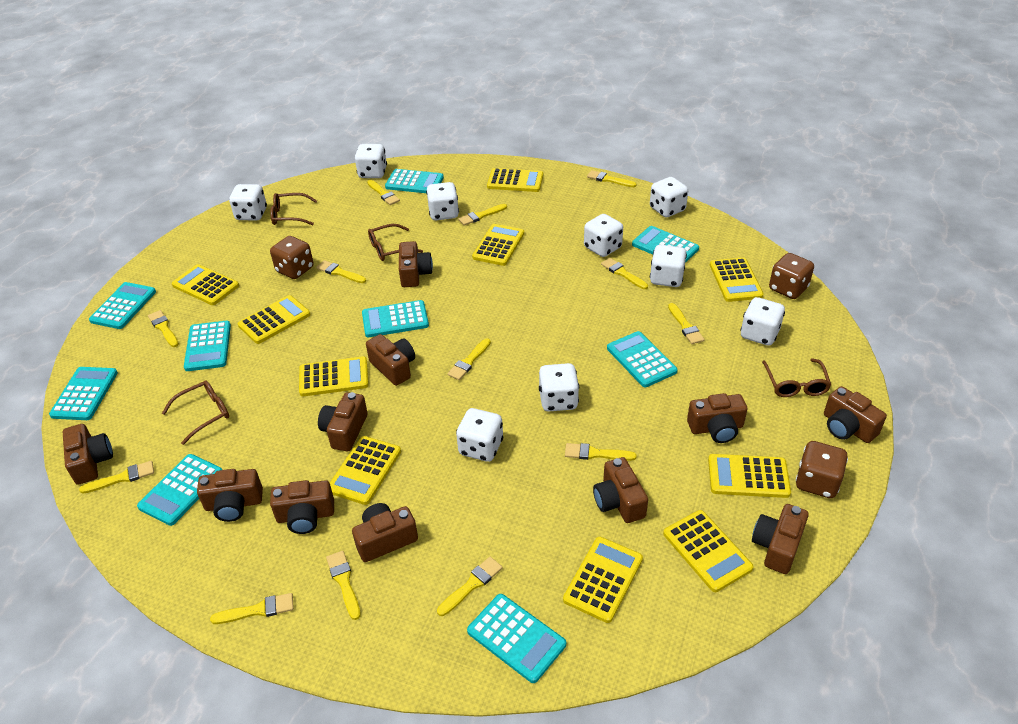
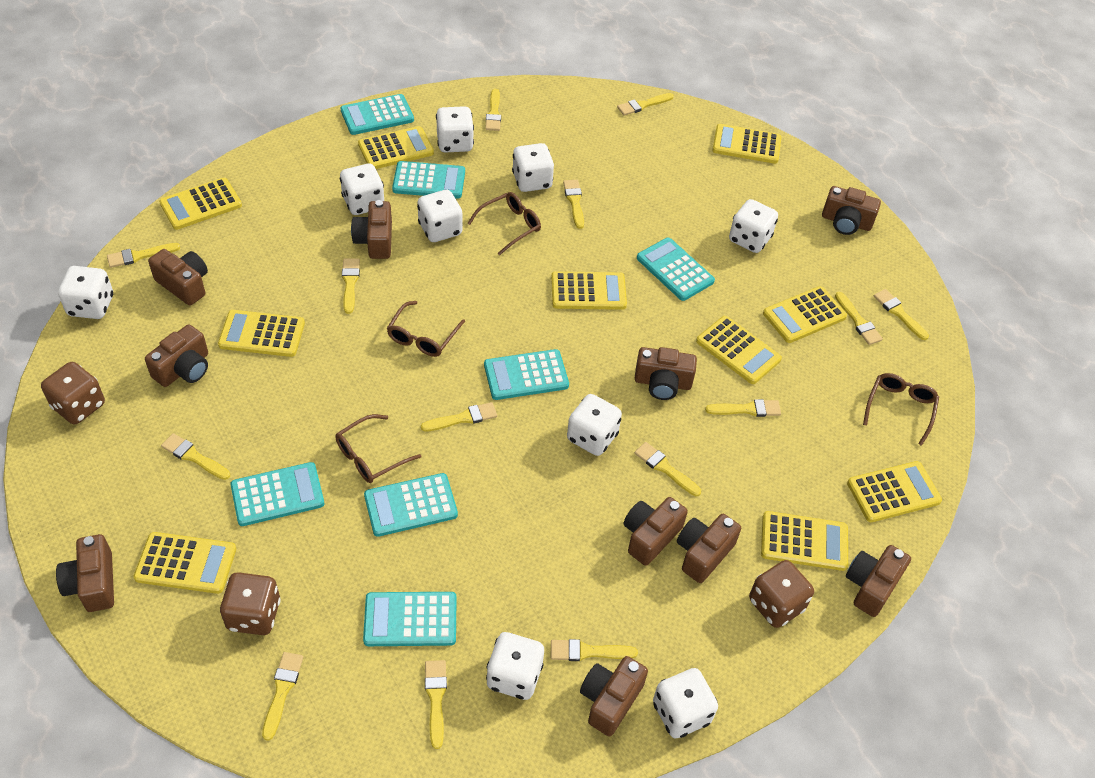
brown camera: [63,424,113,485] [197,469,263,522] [270,480,334,534] [318,392,368,451] [352,503,418,562] [366,334,415,386] [399,241,433,287] [593,457,648,523] [687,393,748,443] [752,504,809,574] [824,386,887,443] = 11 -> [56,534,114,612] [145,324,208,387] [148,249,208,305] [351,200,392,259] [580,656,648,736] [624,497,688,566] [635,347,697,400] [677,514,741,583] [822,186,881,235] [846,545,911,617] = 10
turquoise calculator: [49,367,118,420] [89,282,156,329] [137,454,222,526] [184,321,231,371] [362,300,429,337] [385,169,444,193] [467,594,566,683] [607,331,678,387] [632,226,699,263] = 9 -> [230,462,324,526] [341,94,414,135] [363,592,457,646] [364,473,458,537] [392,161,465,199] [484,349,569,400] [637,238,715,301] = 7
yellow brush: [79,461,154,494] [148,310,179,347] [210,593,294,624] [316,260,366,283] [326,551,361,620] [367,180,400,205] [437,557,502,616] [447,338,491,380] [458,204,507,226] [565,443,637,461] [587,170,636,187] [601,258,648,289] [668,303,705,344] = 13 -> [107,243,180,268] [161,433,230,480] [262,652,303,741] [342,258,360,314] [421,402,497,432] [425,660,447,749] [485,89,501,131] [551,639,638,661] [563,180,584,229] [617,93,674,116] [634,442,701,496] [705,399,781,417] [835,292,883,345] [874,289,929,340] = 14

